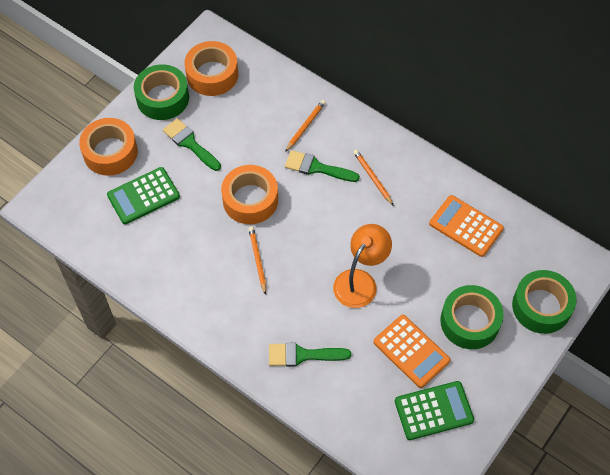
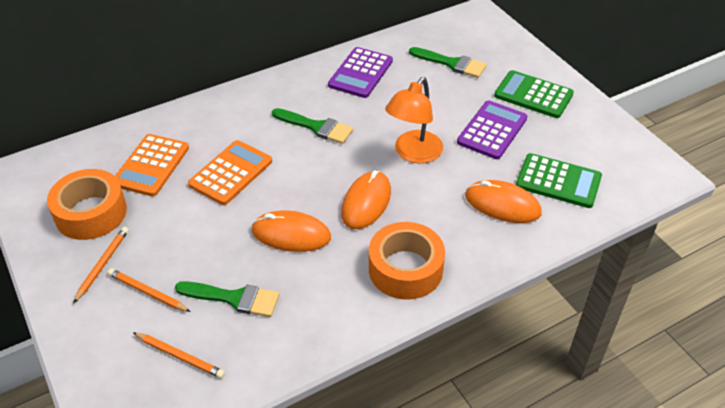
green tape: [134,64,189,120] [440,285,504,349] [512,270,577,334] = 3 -> none = 0
orange mouse: none = 0 -> [251,210,331,252] [341,170,391,229] [465,180,542,223] = 3
orange tape: [79,118,138,176] [184,41,238,96] [221,165,278,224] = 3 -> [47,169,127,240] [369,222,445,299] = 2
purple calculator: none = 0 -> [328,47,393,98] [457,100,527,159] = 2

